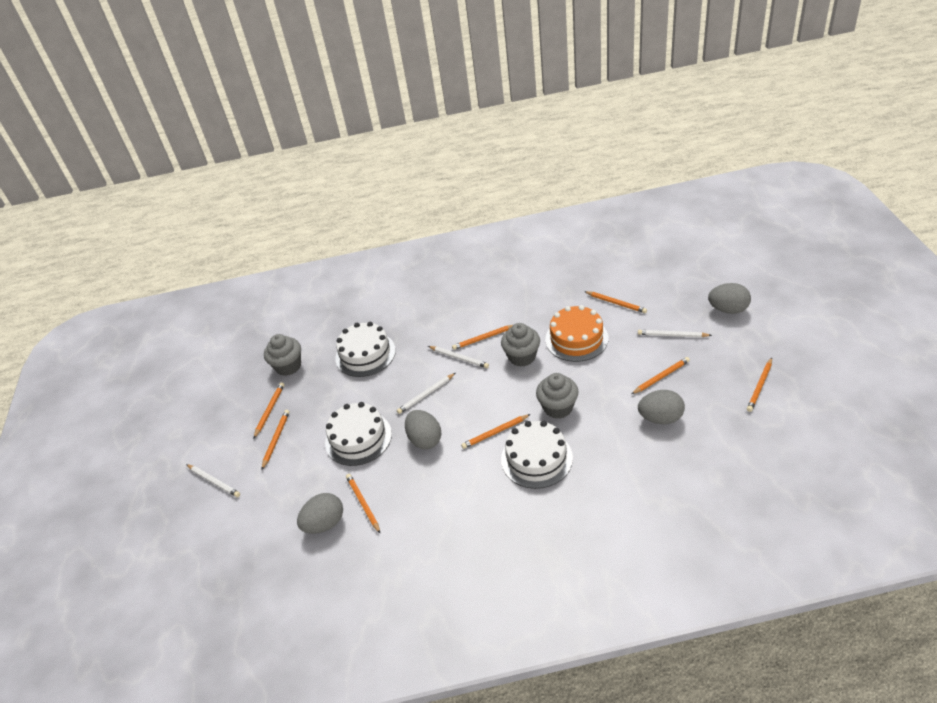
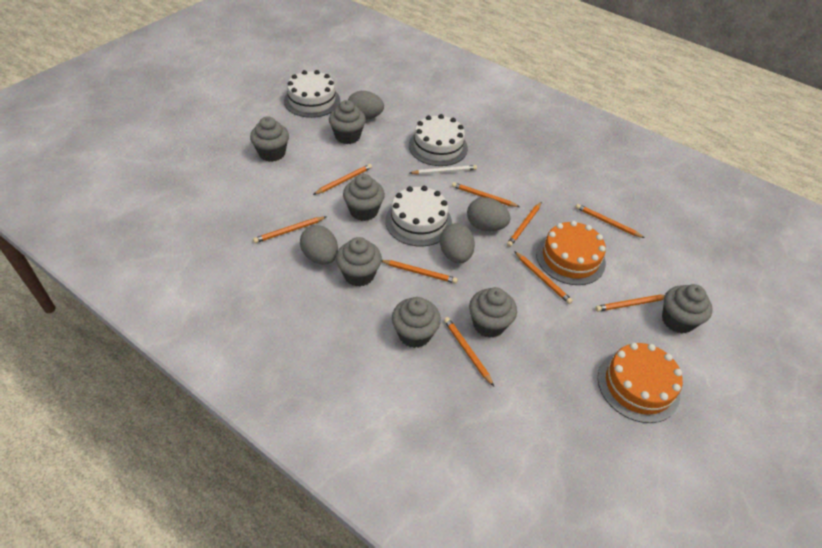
grey cupcake: [264,334,301,376] [501,323,540,367] [536,373,578,419] = 3 -> [250,116,289,162] [329,100,366,144] [336,237,382,286] [343,174,385,221] [392,297,441,348] [469,287,517,338] [662,284,713,333] = 7
orange cake: [545,305,609,362] = 1 -> [536,221,606,285] [598,343,683,423] = 2
orange pencil: [253,382,284,439] [261,410,290,470] [346,474,380,533] [452,325,513,350] [461,414,531,449] [584,291,647,313] [632,357,690,394] [747,358,772,412] = 8 -> [253,217,326,243] [313,164,372,195] [381,260,458,283] [444,317,494,386] [452,182,520,207] [507,202,541,247] [514,251,573,304] [575,204,645,238] [595,295,665,312] = 9
white pencil: [186,464,240,497] [397,373,455,414] [428,346,489,368] [638,330,712,338] = 4 -> [410,165,477,175] = 1

